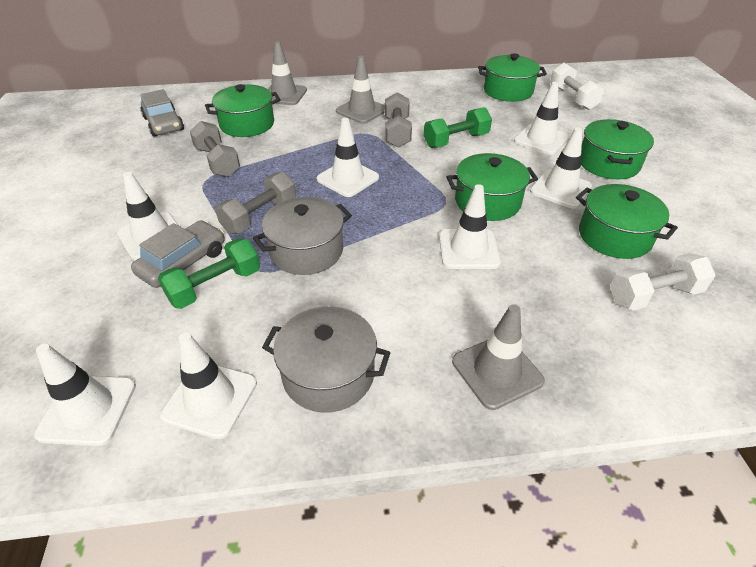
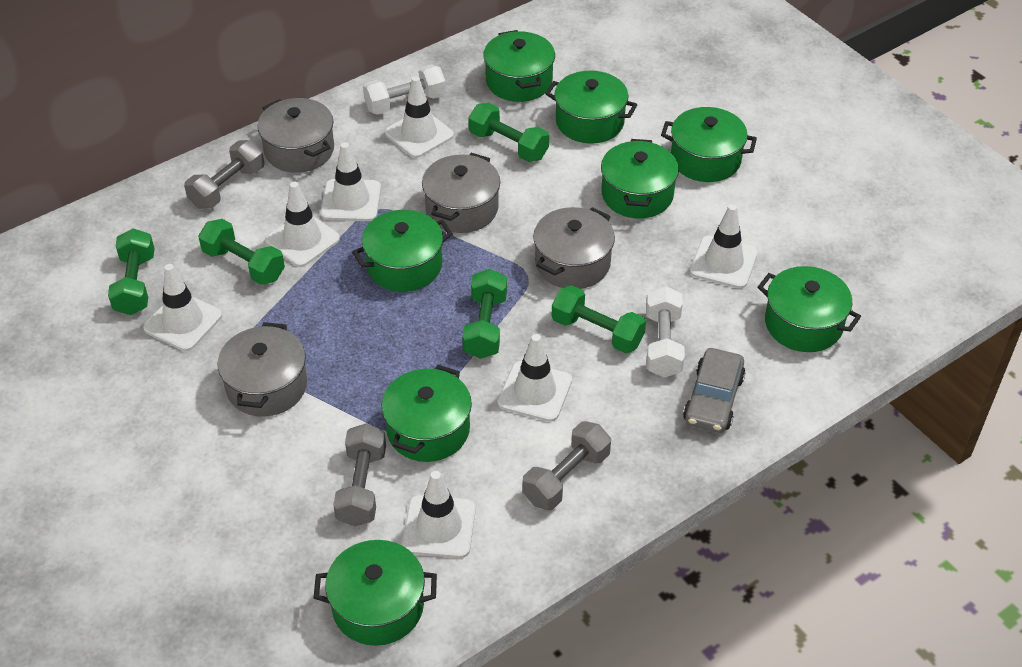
green dumbbell: [158,238,260,309] [424,107,492,148] = 2 -> [108,228,155,315] [198,219,285,285] [463,269,507,359] [469,103,549,162] [552,285,646,353] = 5
green pot: [205,84,281,137] [446,153,538,221] [478,54,547,102] [576,184,678,259] [581,119,654,179] = 5 -> [314,540,437,646] [352,210,453,292] [382,365,472,462] [483,30,555,102] [545,71,637,143] [601,139,679,218] [661,107,757,182] [757,266,861,352] = 8
grey car: [131,220,225,288] [140,89,184,137] = 2 -> [683,348,745,433] = 1
grey pot: [253,197,352,275] [262,306,390,413] = 2 -> [218,322,307,417] [258,98,334,173] [422,153,500,233] [533,207,615,289] = 4
grey traffic cone: [268,41,307,105] [336,56,385,124] [452,304,545,410] = 3 -> none = 0

